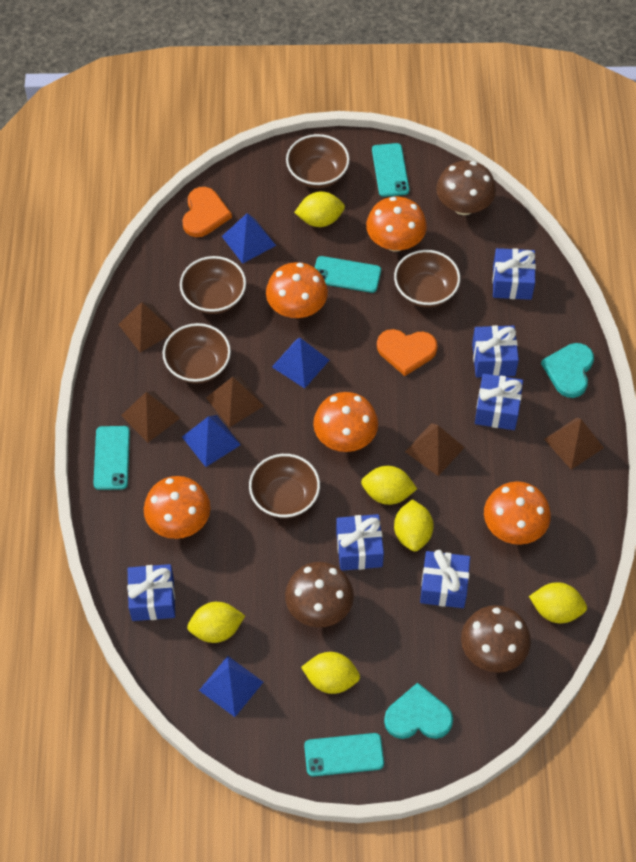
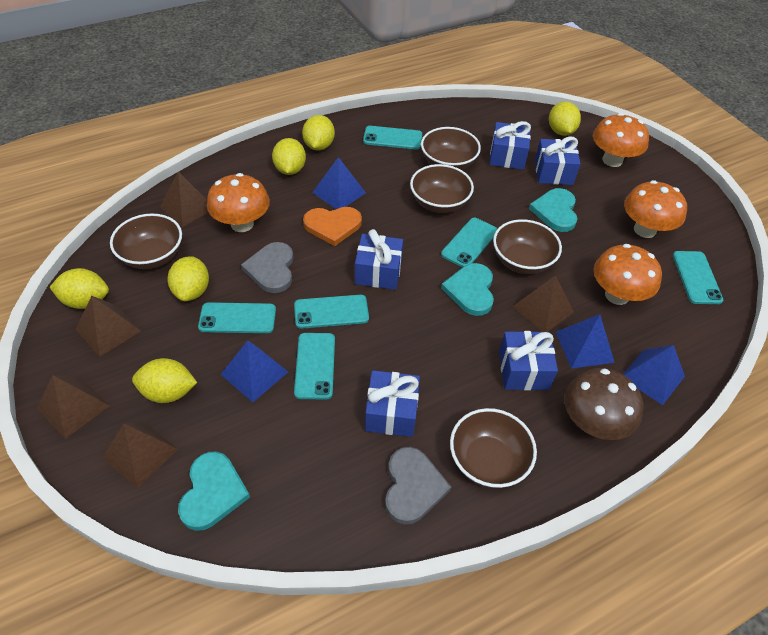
blue gift: [127,564,175,621] [336,514,384,571] [420,550,470,608] [472,325,519,377] [475,374,523,430] [492,248,536,300] = 6 -> [355,229,403,290] [365,370,420,437] [489,121,531,170] [499,331,558,390] [535,136,581,185] = 5
brown mushroom: [285,562,354,628] [436,161,496,215] [461,605,531,673] = 3 -> [564,368,644,440] = 1
grey heart: none = 0 -> [241,242,294,293] [385,447,451,524] = 2
orange heart: [183,187,232,237] [377,329,438,376] = 2 -> [303,207,362,246] = 1
orange mushroom: [144,476,211,539] [266,262,328,318] [313,392,378,452] [366,197,427,252] [484,481,551,545] = 5 -> [207,173,270,232] [593,113,649,167] [594,244,662,305] [624,180,687,238] = 4
turquoise heart: [384,683,453,739] [541,343,594,398] = 2 -> [178,451,250,531] [441,263,494,316] [529,188,578,232] = 3
turquoise phone: [93,426,130,490] [304,733,384,777] [315,256,381,293] [372,143,409,197] = 4 -> [198,302,276,333] [294,295,369,329] [294,333,335,399] [363,126,422,150] [441,218,497,268] [673,251,723,304] = 6

